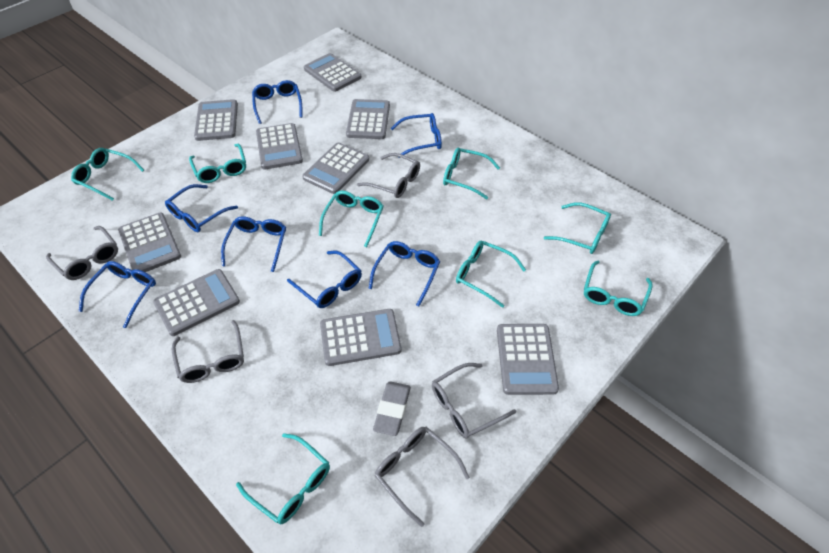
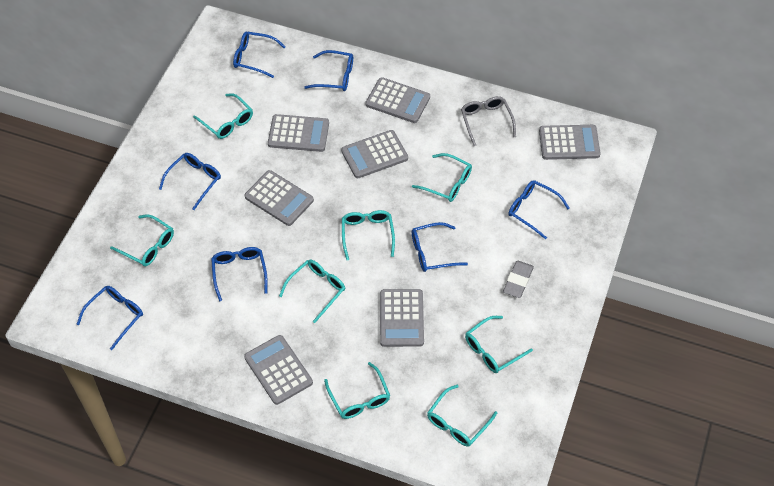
grey calculator: [118,213,181,272] [153,269,240,336] [194,99,238,141] [256,123,303,170] [302,143,369,194] [304,53,362,92] [320,309,401,366] [346,99,390,139] [497,324,559,395] = 9 -> [244,335,313,405] [245,170,314,226] [268,114,329,152] [341,130,408,178] [365,77,430,123] [380,289,424,347] [539,125,600,160] = 7
grey glasses: [46,226,118,280] [172,320,244,383] [357,153,420,198] [375,427,470,527] [432,363,516,439] = 5 -> [461,96,516,146] = 1

